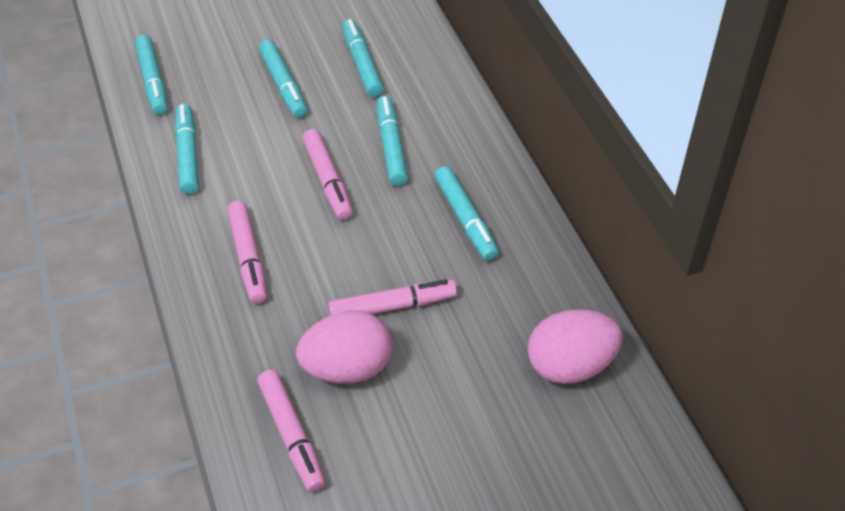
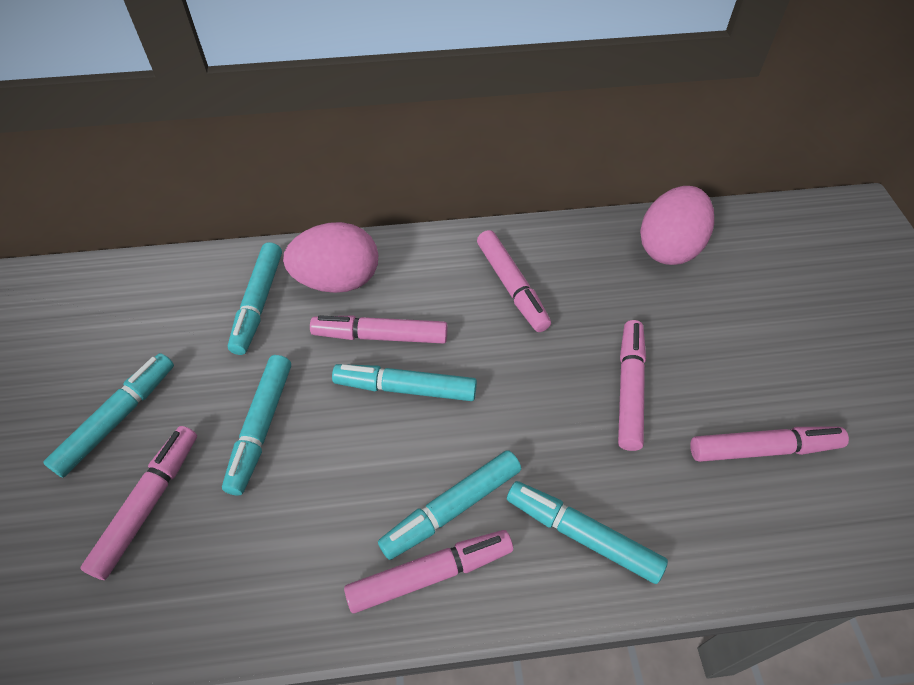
pink marker: [227,201,267,304] [257,370,326,492] [303,129,353,220] [328,279,457,315] = 4 -> [80,426,197,580] [310,315,448,344] [344,530,513,613] [477,230,551,332] [618,320,646,451] [690,427,849,462] = 6

